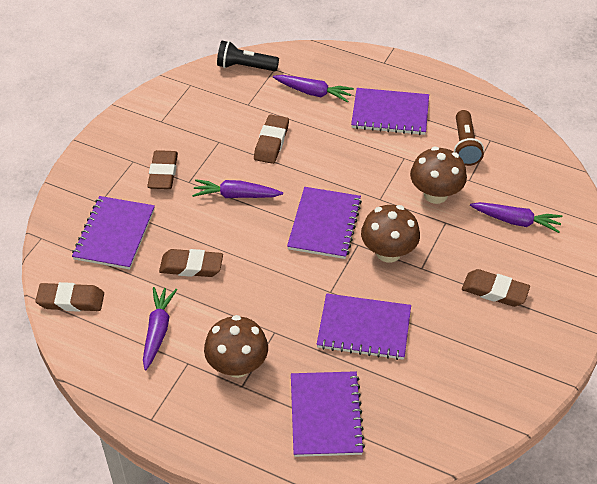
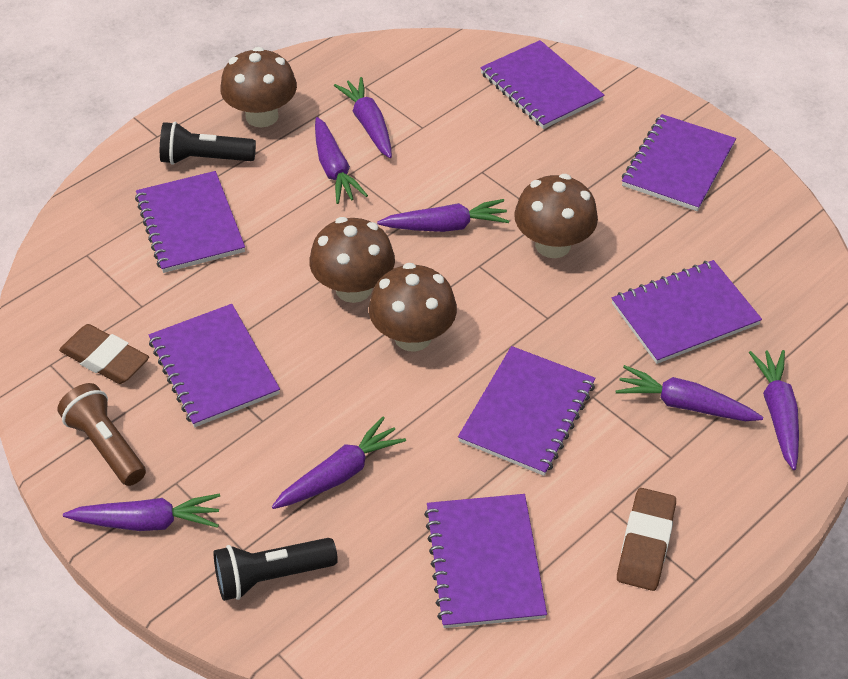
black flashlight: [217,41,279,71] = 1 -> [160,122,256,165] [214,538,338,601] = 2
brown eraser: [36,282,104,312] [147,150,178,189] [159,249,223,277] [254,114,289,164] [462,269,530,307] = 5 -> [59,324,149,384] [617,488,676,591] = 2
brown mushroom: [204,315,268,378] [361,205,420,262] [410,147,467,204] = 3 -> [220,47,297,128] [309,217,395,303] [369,263,457,352] [514,174,598,258] = 4
purple carrot: [143,287,177,370] [192,179,283,198] [273,75,354,102] [470,202,562,233] = 4 -> [63,494,220,531] [272,417,406,509] [315,117,368,204] [334,77,392,158] [377,199,509,232] [616,365,763,421] [749,350,799,470] = 7
purple notebook: [72,196,155,270] [287,187,362,259] [291,371,365,457] [317,293,411,360] [351,88,429,135] = 5 -> [135,171,245,273] [148,304,280,427] [424,494,547,628] [458,346,596,476] [480,40,605,129] [612,260,762,364] [622,114,736,211] = 7

